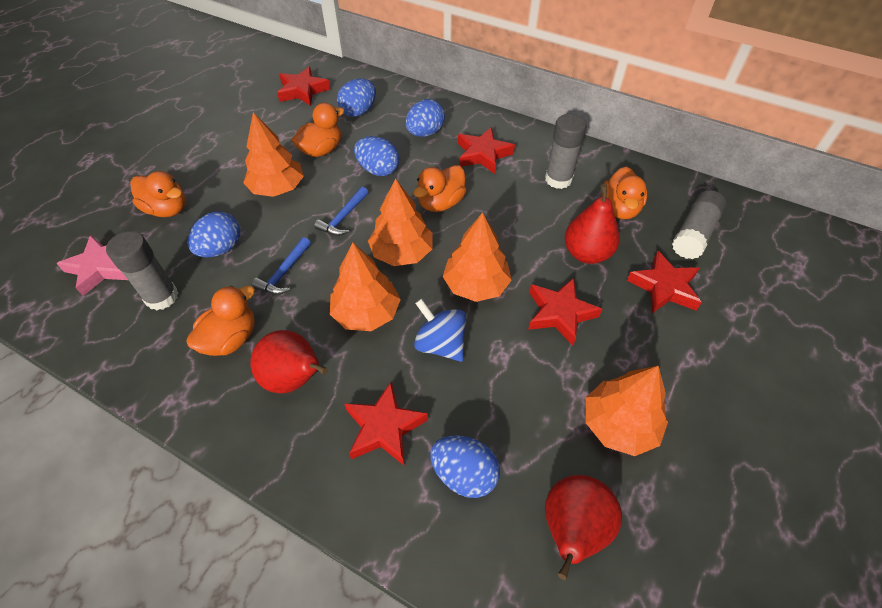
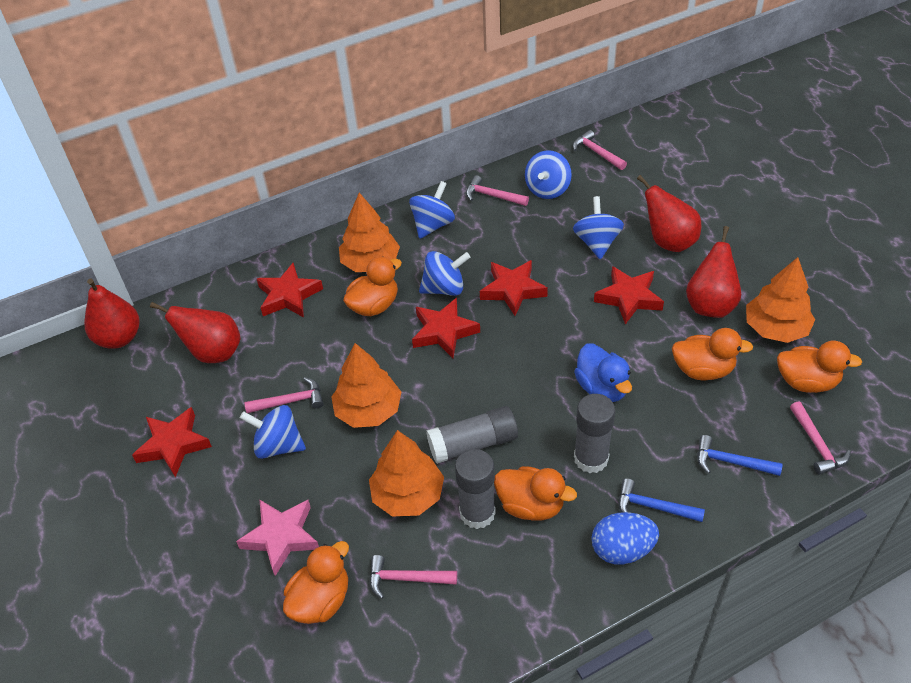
blue duck: none = 0 -> [574,343,632,402] = 1
blue egg: [188,211,240,257] [337,79,376,117] [354,136,399,176] [406,99,445,137] [430,436,500,498] = 5 -> [591,512,659,565] = 1
blue spinning top: [414,299,466,362] = 1 -> [240,405,306,459] [409,181,455,239] [419,251,470,296] [525,150,572,199] [573,196,624,259] = 5
orange tree: [243,112,304,197] [330,243,401,331] [368,178,432,266] [443,212,512,302] [586,366,668,456] = 5 -> [331,343,401,428] [339,193,400,272] [369,430,444,517] [746,257,815,343] = 4
pink hammer: none = 0 -> [244,377,323,413] [370,555,457,599] [466,175,529,206] [573,130,627,170] [790,401,851,475] = 5
red pear: [250,330,328,393] [545,475,622,580] [565,184,620,264] = 3 -> [84,279,140,349] [150,302,241,363] [637,175,701,252] [686,226,741,318] = 4

